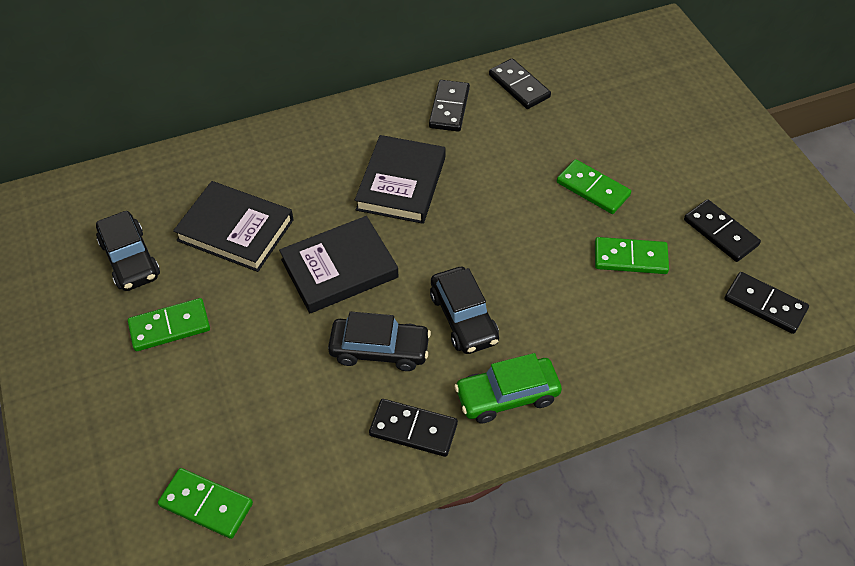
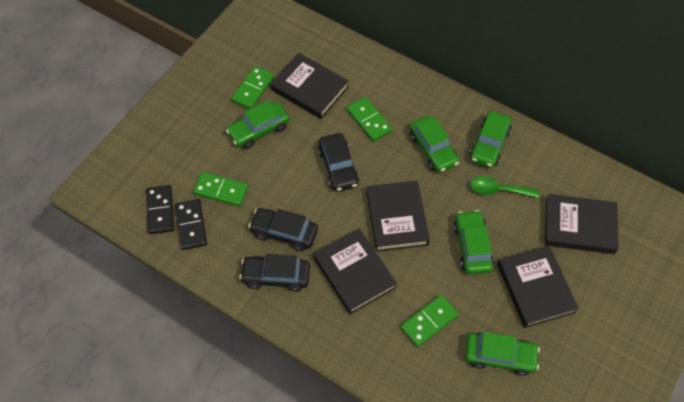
black book: [173,181,294,272] [279,216,399,314] [355,135,446,224] = 3 -> [270,53,348,119] [314,229,397,315] [366,181,430,252] [497,245,579,328] [545,194,618,254] = 5
black domino: [369,399,458,457] [429,80,470,132] [489,58,551,109] [684,199,761,262] [724,272,809,334] = 5 -> [146,185,174,234] [175,199,207,250] = 2
green car: [454,353,562,423] = 1 -> [226,100,290,149] [409,116,459,173] [453,210,494,275] [465,332,540,376] [469,111,512,168] = 5
green spoon: none = 0 -> [470,176,539,198] = 1

